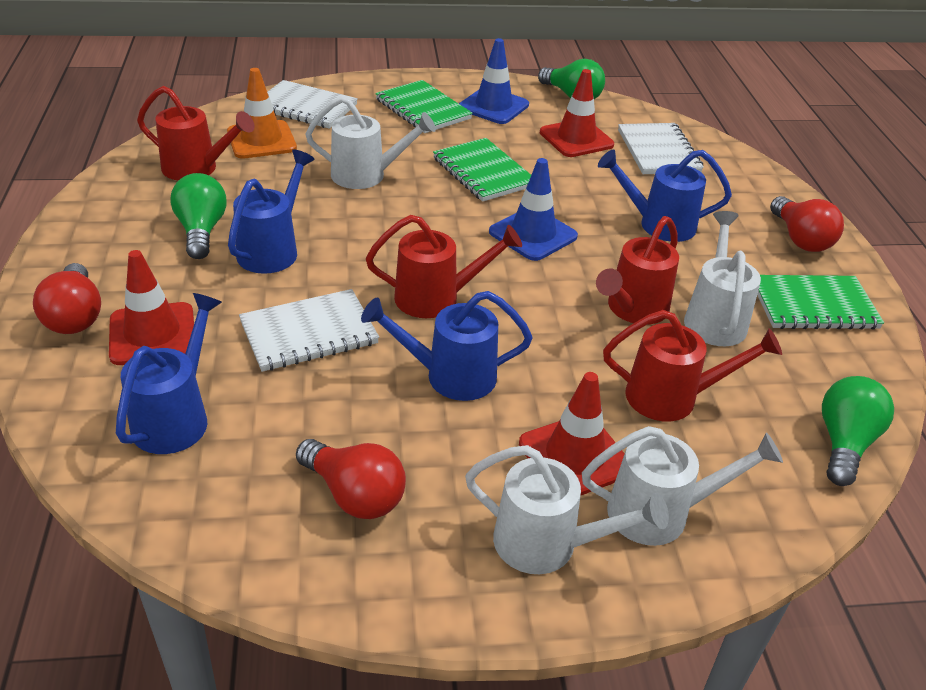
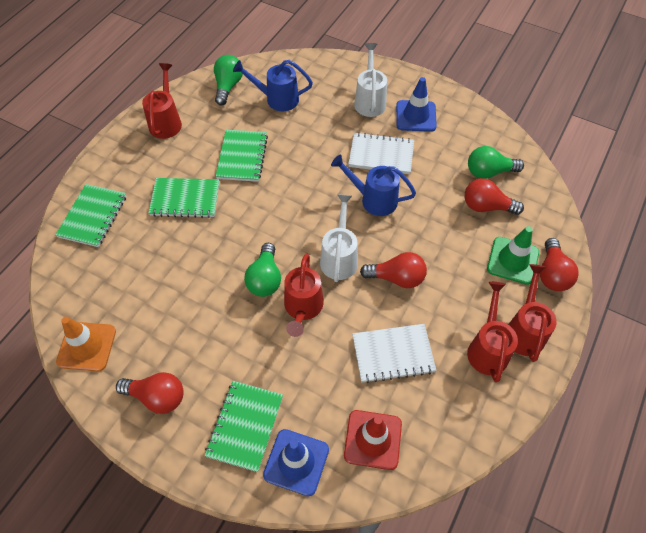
blue watering can: [116,293,222,454] [228,149,315,274] [361,291,533,401] [598,150,732,242] = 4 -> [233,60,313,111] [331,154,416,216] = 2
green notebook: [375,80,473,133] [433,138,531,202] [757,275,884,330] = 3 -> [55,184,126,247] [149,178,219,218] [205,381,283,472] [215,130,268,182] = 4
green traffic cone: none = 0 -> [487,226,539,285] = 1
red light bulb: [33,263,101,334] [296,439,406,519] [770,196,844,252] = 3 -> [116,372,184,414] [360,252,427,288] [465,178,524,215] [540,238,579,291] = 4
red traffic cone: [109,250,194,365] [519,372,625,495] [540,69,614,157] = 3 -> [344,410,402,470] = 1
white notebook: [239,289,379,372] [267,80,358,129] [618,123,704,174] = 3 -> [348,132,414,174] [352,324,436,383] = 2
white watering can: [305,96,436,189] [465,445,669,574] [582,426,783,546] [684,211,761,346] = 4 -> [320,194,358,282] [354,43,387,117] = 2

